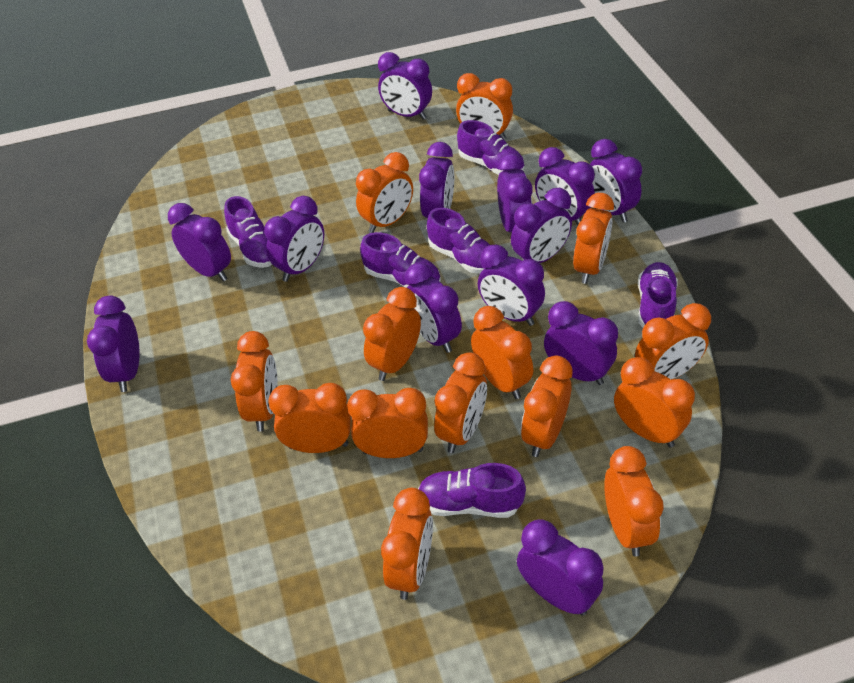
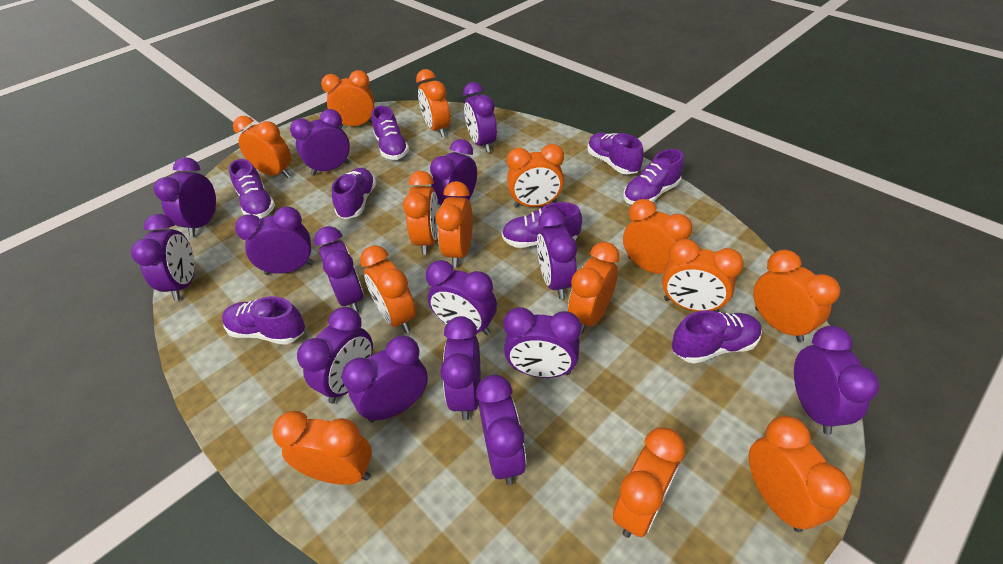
purple clock: [87,296,140,392] [168,203,231,282] [264,196,324,282] [378,52,432,120] [405,263,462,353] [419,142,454,218] [478,245,545,326] [497,154,532,233] [511,188,572,263] [517,519,604,616] [535,147,595,225] [544,301,618,385] [590,139,642,223] = 13 -> [131,214,195,301] [153,157,216,237] [235,206,314,275] [290,109,350,176] [297,307,373,404] [314,226,364,312] [342,335,428,423] [426,260,497,335] [430,139,477,206] [440,316,481,420] [463,82,497,153] [476,375,526,485] [504,307,581,378] [537,209,577,299] [794,326,879,435] = 15
purple shoe: [224,196,272,268] [360,232,441,288] [418,463,526,518] [427,208,490,274] [457,120,524,175] [638,262,678,327] = 6 -> [222,296,305,345] [229,159,275,219] [331,168,376,219] [372,106,409,160] [502,202,582,248] [588,132,644,174] [623,149,684,205] [672,310,762,364] = 8

